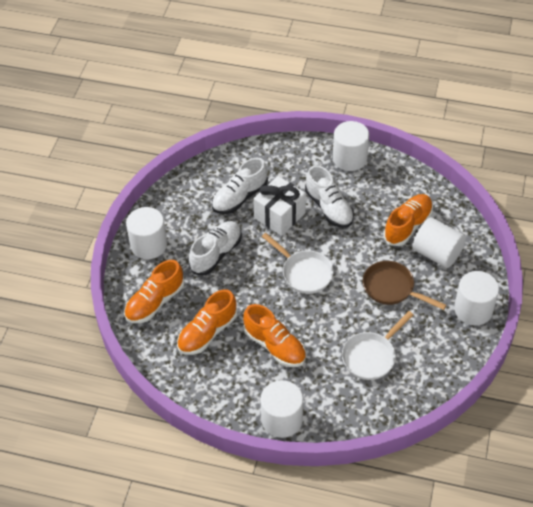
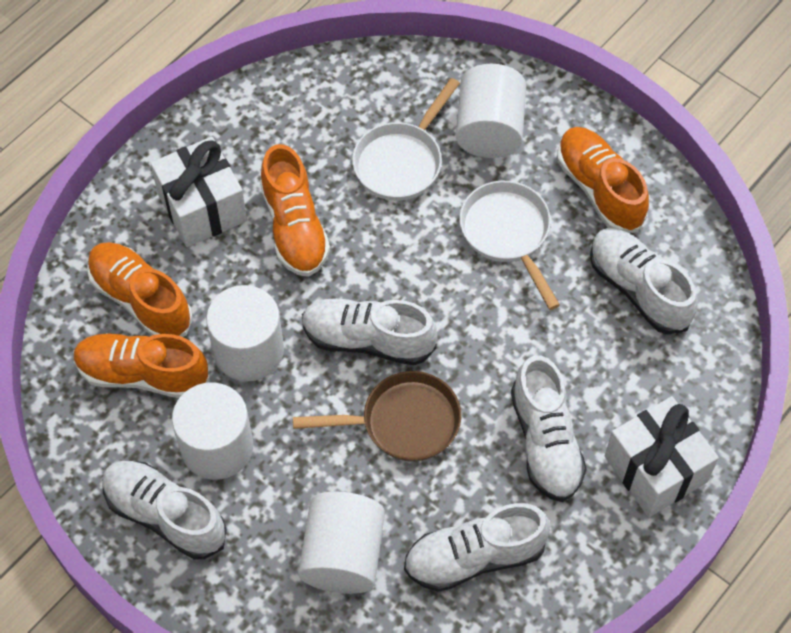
white cylinder: [126,207,167,259] [261,380,303,438] [333,121,369,171] [413,217,466,268] [454,271,499,326] = 5 -> [172,382,253,480] [206,285,284,381] [298,492,385,594] [456,64,526,158] = 4
white gift: [253,176,306,236] = 1 -> [150,137,247,247] [605,396,719,517] = 2
white shoe: [189,221,242,275] [212,158,268,214] [305,165,354,228] = 3 -> [102,461,227,560] [302,298,437,365] [404,503,550,592] [511,355,587,502] [590,228,698,334] = 5

